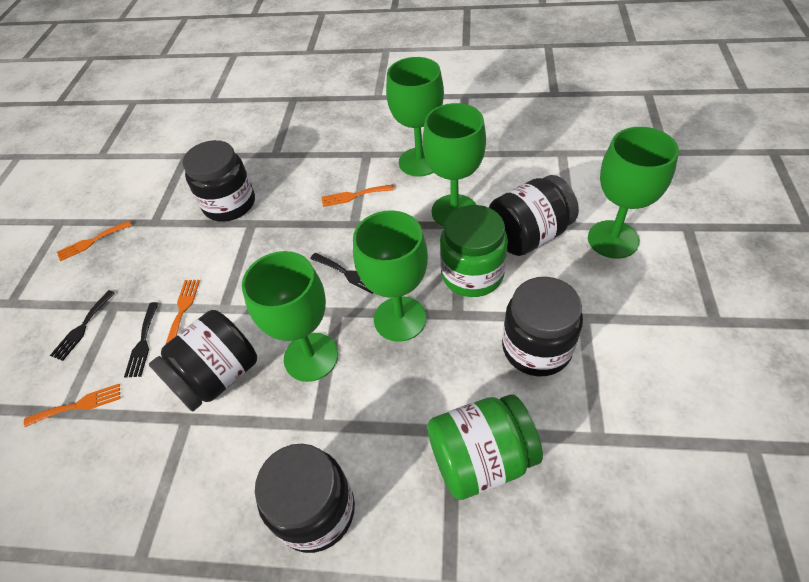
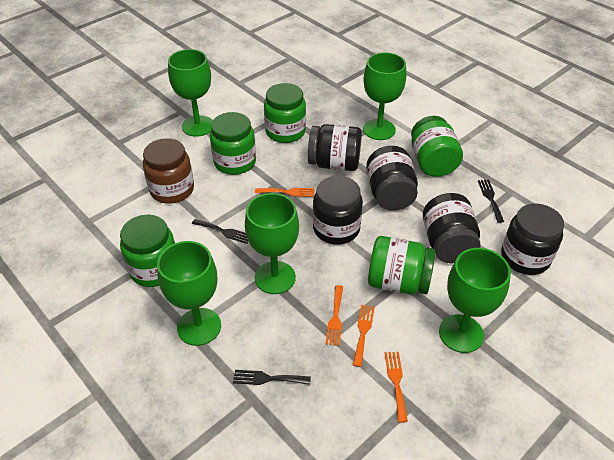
brown jar: none = 0 -> [143,138,194,204] = 1
green jar: [427,394,543,500] [440,205,508,297] = 2 -> [120,215,175,287] [210,112,256,175] [264,83,306,143] [368,236,436,295] [411,116,463,177] = 5

